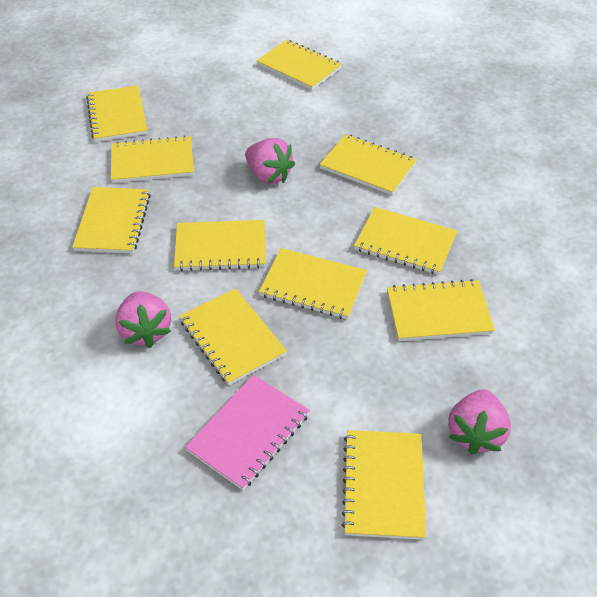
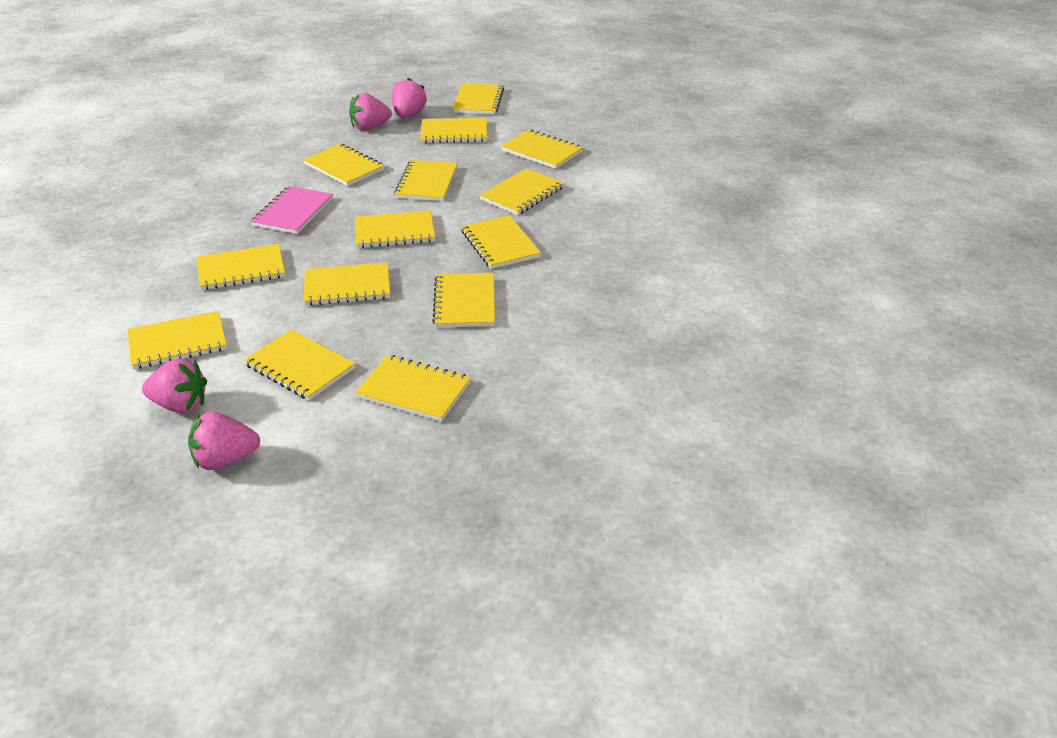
pink strawberry: [115,291,171,348] [245,138,295,184] [448,389,511,455] = 3 -> [142,358,207,413] [188,412,260,470] [349,93,392,130] [392,78,427,118] = 4
yellow notebook: [72,187,151,254] [86,85,148,142] [111,136,194,183] [174,220,266,271] [179,288,287,385] [256,40,342,90] [259,248,367,319] [319,134,417,195] [342,430,426,540] [354,207,457,275] [387,279,495,341] = 11 -> [127,311,227,369] [197,244,285,290] [244,330,356,400] [303,144,384,186] [304,262,390,306] [355,210,436,248] [355,355,471,422] [394,160,457,201] [420,118,488,143] [432,273,495,328] [453,83,504,114] [461,215,541,269] [479,168,564,215] [501,130,583,169] = 14

